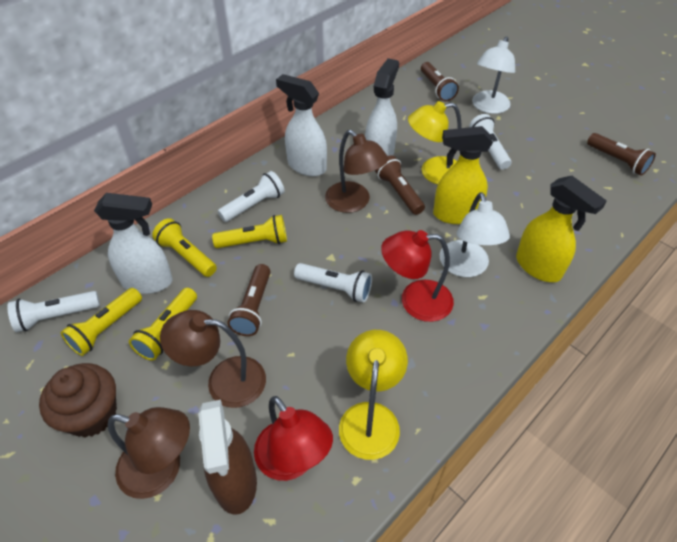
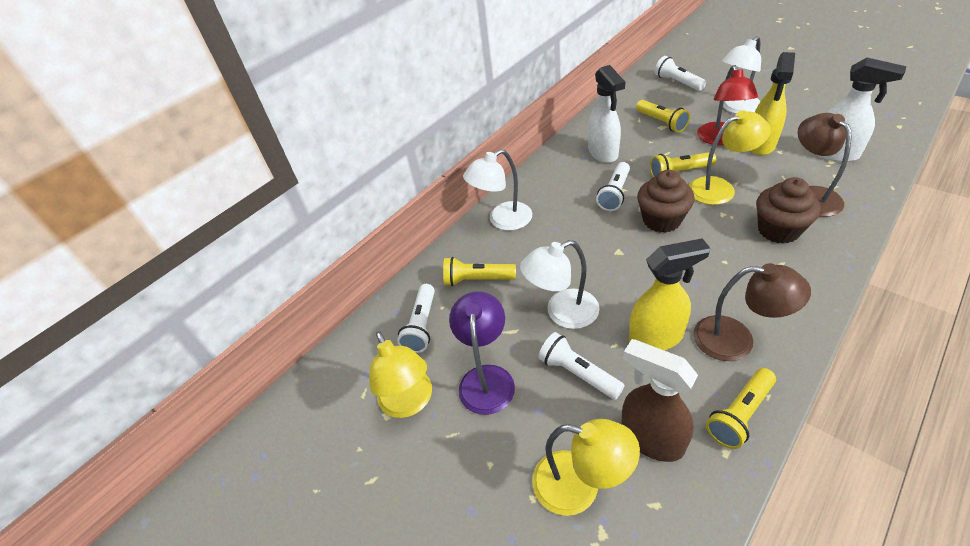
brown cupcake: [39,363,117,438] = 1 -> [637,170,695,233] [756,177,821,244] = 2
brown flashlight: [228,264,271,336] [375,155,425,215] [421,62,459,101] [587,133,656,176] = 4 -> none = 0
brown lamp: [108,407,190,499] [160,310,266,408] [325,130,389,213] = 3 -> [693,263,811,361] [798,113,851,217] = 2
purple lamp: none = 0 -> [449,291,515,415] = 1
red lamp: [254,396,333,481] [381,230,454,322] = 2 -> [697,65,758,145] = 1
white lamp: [440,192,510,277] [472,36,515,114] = 2 -> [463,149,532,231] [520,240,600,329] [722,36,761,114] = 3
white spray bottle: [94,193,173,294] [276,74,327,176] [365,58,399,156] = 3 -> [588,65,625,163] [817,58,906,162] = 2
yellow lamp: [339,330,408,460] [408,101,462,184] = 2 -> [369,331,432,418] [532,419,640,516] [689,111,771,205] = 3

